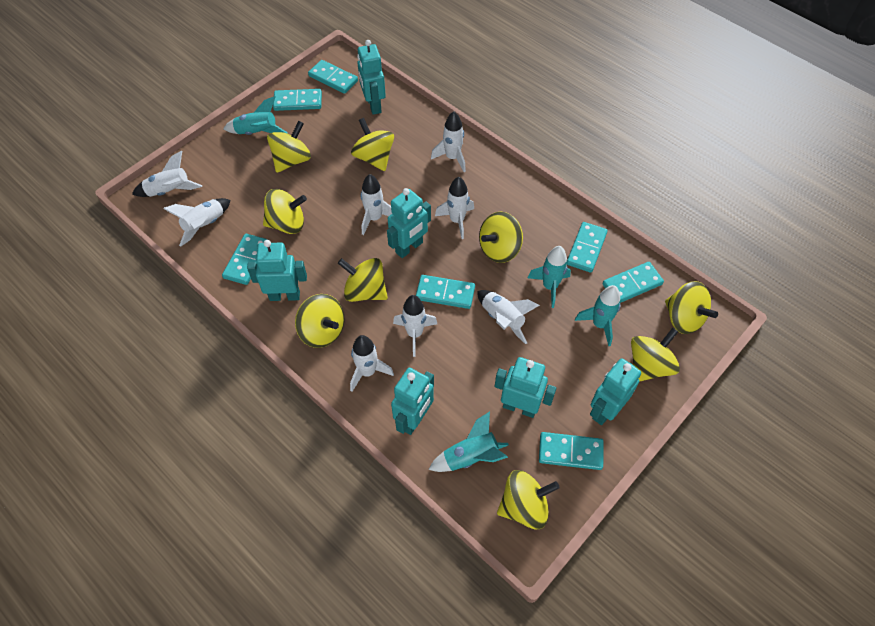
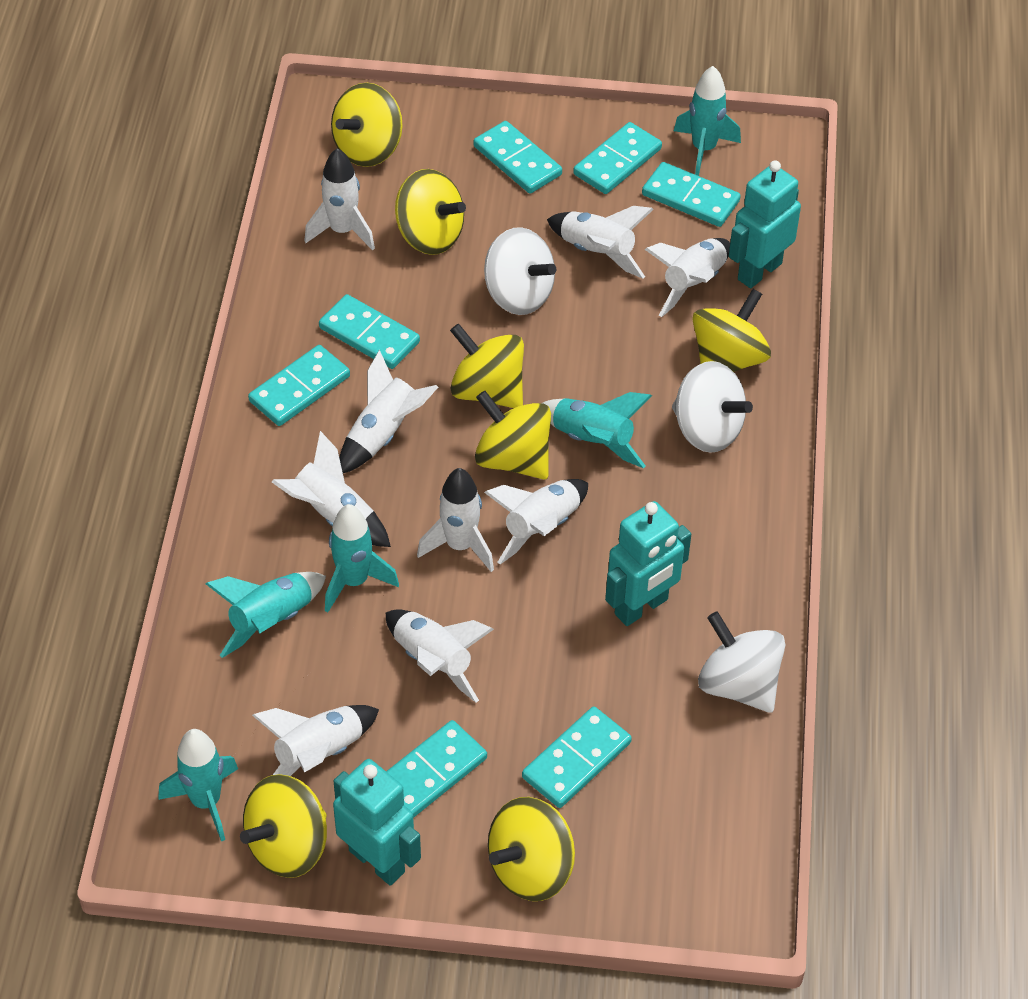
turquoise robot: [247,240,307,301] [357,40,386,115] [387,188,431,258] [391,368,434,435] [494,357,556,418] [590,358,641,425] = 6 -> [333,759,421,886] [605,501,691,626] [729,160,801,288] = 3
turquoise rocket: [223,96,288,135] [428,412,509,472] [528,246,571,308] [575,285,621,346] = 4 -> [158,729,238,841] [206,572,326,658] [325,504,399,612] [543,392,652,468] [674,66,741,176] = 5
white rocket: [132,151,202,197] [163,198,231,247] [350,335,394,392] [361,174,392,235] [393,295,437,357] [431,111,466,172] [435,177,474,239] [477,290,540,344] = 8 -> [252,705,379,776] [272,431,391,547] [304,148,375,251] [339,350,438,473] [386,609,494,703] [417,468,494,572] [484,479,588,564] [547,206,654,279] [645,238,730,317] = 9
white spinning top: none = 0 -> [484,227,556,315] [672,361,753,453] [698,611,785,713] = 3
yellow spinning top: [263,189,307,234] [267,121,311,173] [295,294,345,348] [338,258,388,302] [351,118,394,171] [479,212,523,263] [497,470,560,529] [631,328,680,382] [665,281,718,334] = 9 -> [240,774,327,878] [331,83,403,167] [395,169,466,255] [450,324,524,408] [475,391,551,480] [488,797,575,901] [692,289,771,372] = 7

